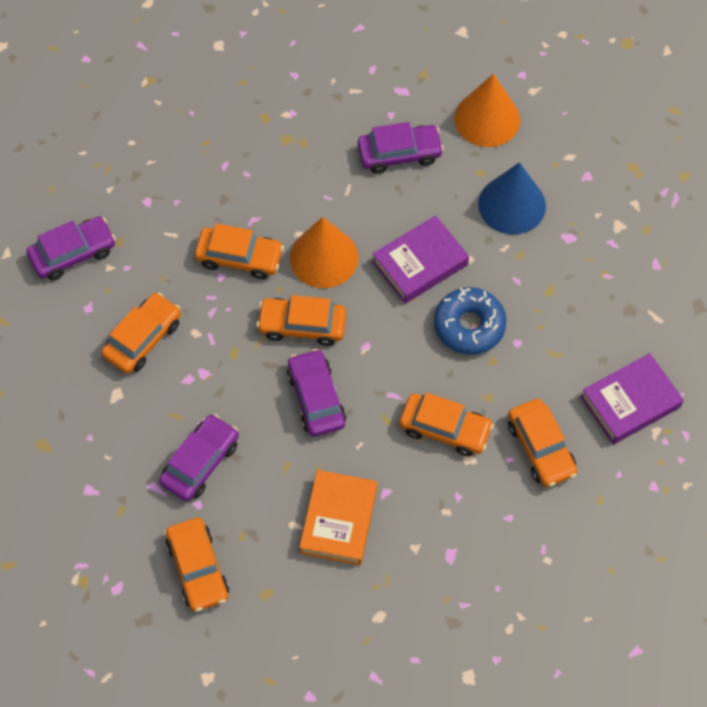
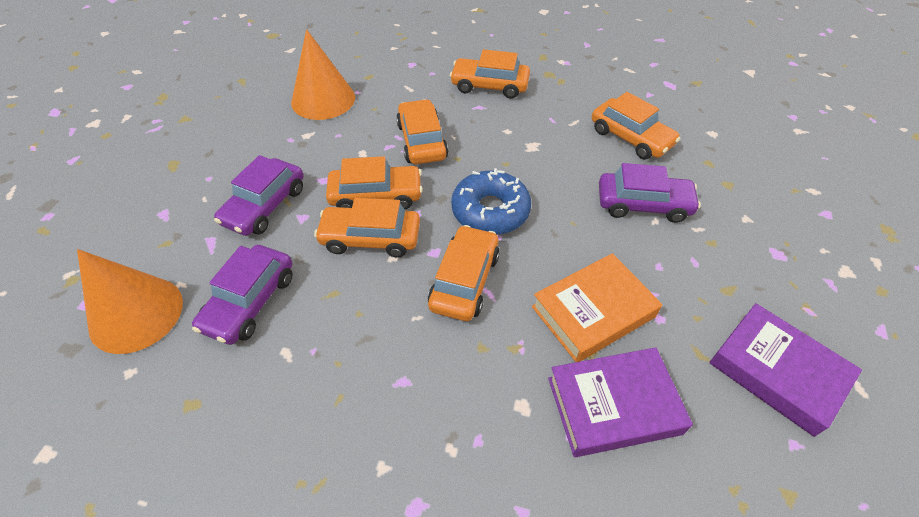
blue cone: [478,162,546,235] = 1 -> none = 0
purple car: [27,216,116,280] [159,414,239,501] [287,349,346,437] [358,122,444,174] = 4 -> [192,245,293,345] [214,155,304,236] [599,163,701,223] = 3

